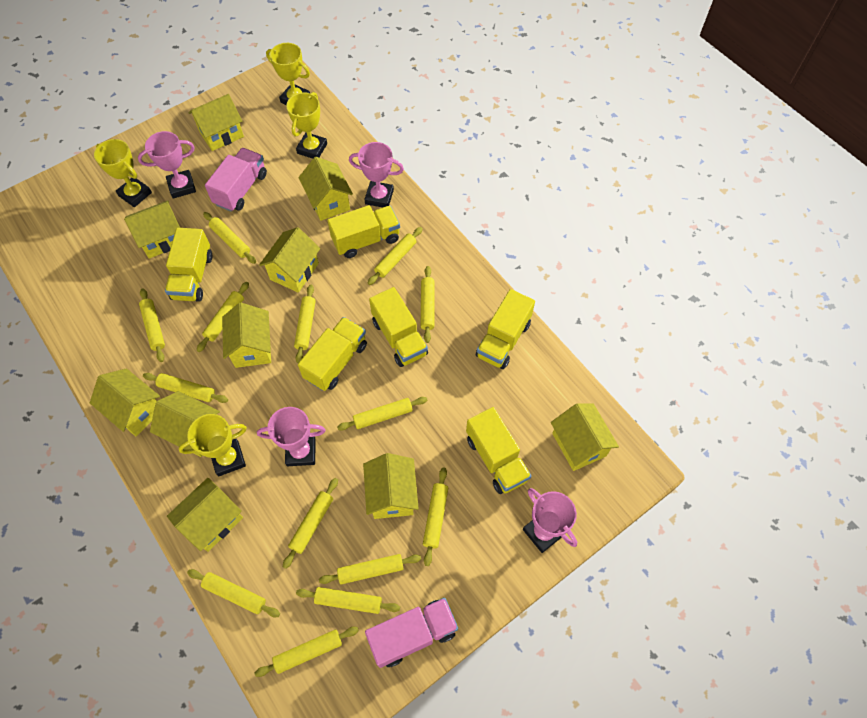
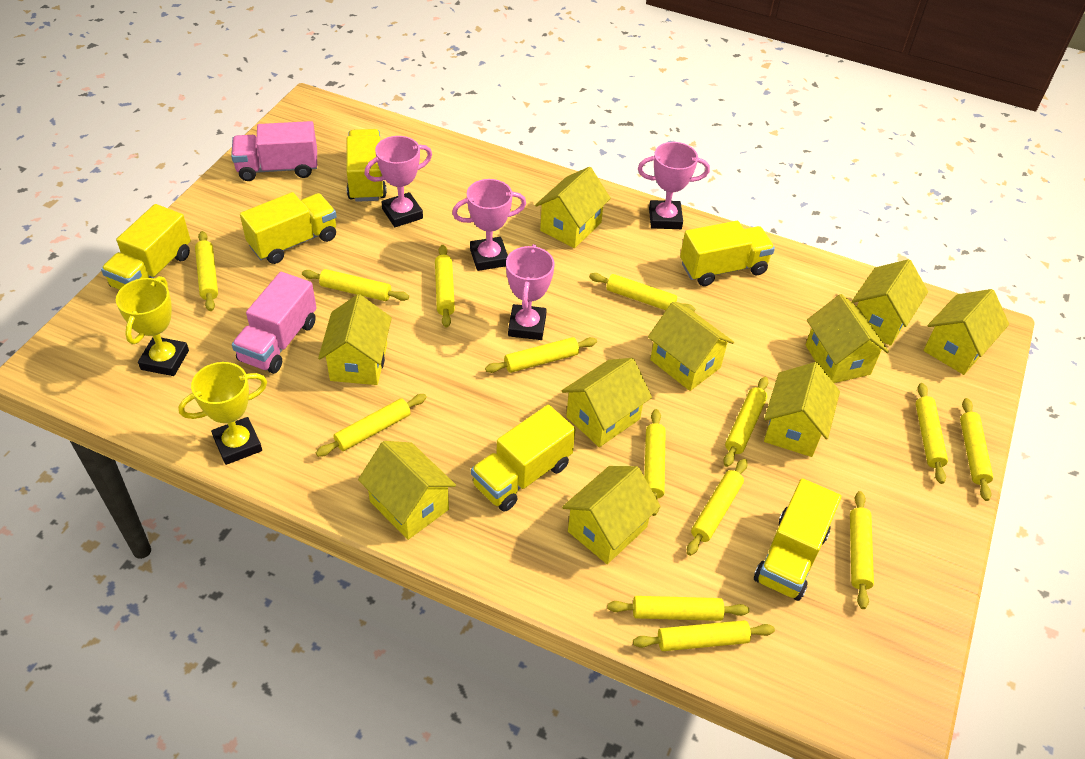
yellow trophy: [94,139,152,207] [178,414,247,477] [266,43,310,105] [286,92,327,159] = 4 -> [116,276,189,376] [178,362,267,465] = 2

